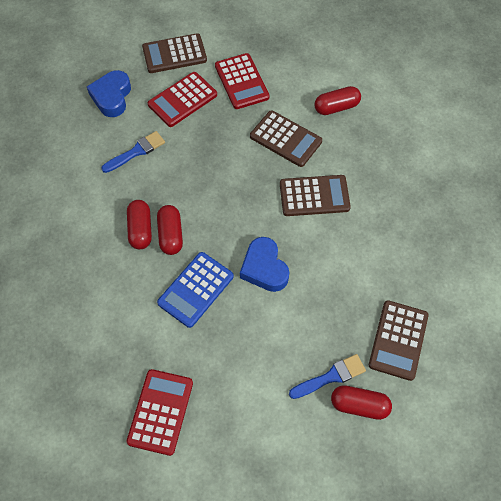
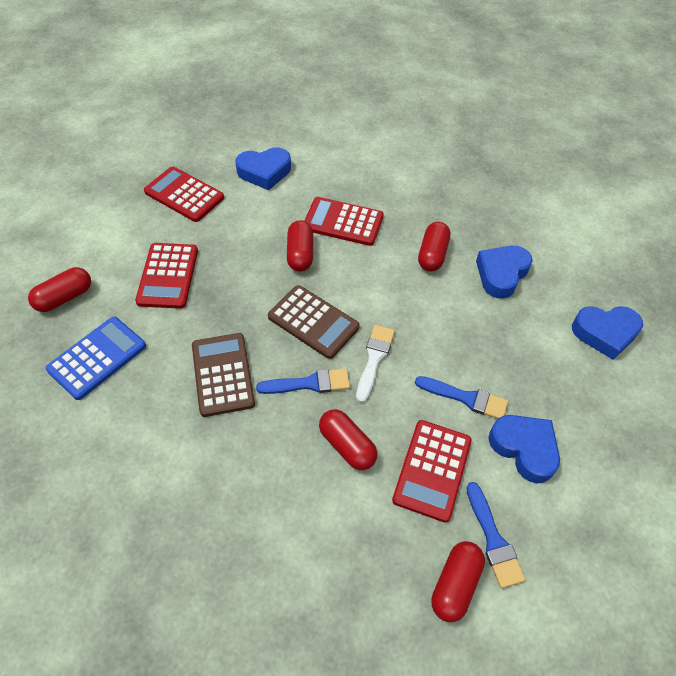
blue brush: [101,131,165,173] [289,354,366,399] = 2 -> [256,368,350,394] [415,376,508,419] [466,482,525,588] = 3
blue heart: [87,70,131,117] [240,237,289,292] = 2 -> [235,147,291,190] [476,246,533,299] [489,415,560,483] [572,306,643,360] = 4
brown calculator: [142,33,207,73] [250,110,322,167] [280,175,351,216] [369,300,428,381] = 4 -> [192,333,255,417] [268,285,360,359] = 2
red calculator: [126,369,193,456] [148,72,217,127] [215,53,270,109] = 3 -> [135,243,198,309] [144,166,224,222] [304,197,384,246] [392,420,472,523] = 4
red capsule: [127,200,152,249] [157,205,183,255] [314,86,361,115] [331,385,392,420] = 4 -> [28,267,91,312] [287,220,313,272] [319,409,377,470] [418,222,450,272] [431,541,485,622] = 5
white brush: none = 0 -> [356,325,395,403] = 1

